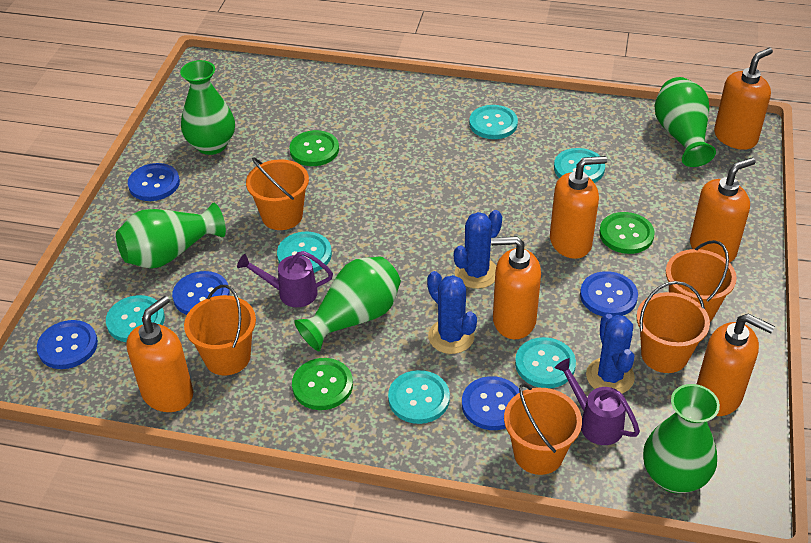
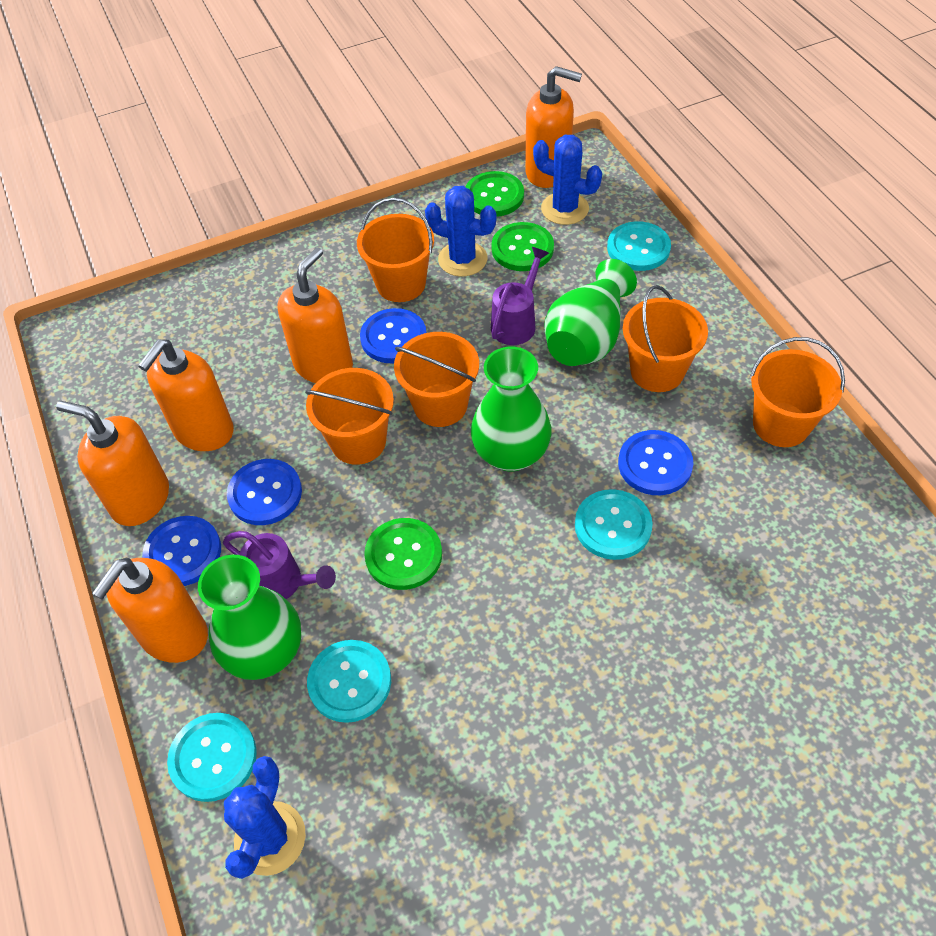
blue button: [37,320,98,369] [128,163,180,201] [172,271,230,315] [462,376,520,430] [580,271,638,317] = 5 -> [142,516,221,586] [227,459,302,525] [360,308,426,363] [618,430,693,495] = 4
green vase: [116,203,226,269] [180,60,235,155] [294,256,401,351] [643,384,720,493] [655,77,716,167] = 5 -> [198,555,301,680] [471,347,552,472] [544,259,637,366] = 3
orange soap dispenser: [126,296,193,412] [491,236,541,339] [550,156,607,259] [690,158,755,263] [697,314,775,416] [714,48,773,150] = 6 -> [56,401,169,526] [92,558,208,663] [138,339,234,451] [277,247,353,383] [525,66,582,188] = 5
turquoise button: [106,295,165,342] [277,232,332,273] [388,370,450,424] [469,105,518,139] [515,337,576,388] [554,148,605,183] = 6 -> [167,713,257,802] [307,640,391,723] [575,489,653,560] [607,221,671,271] = 4

